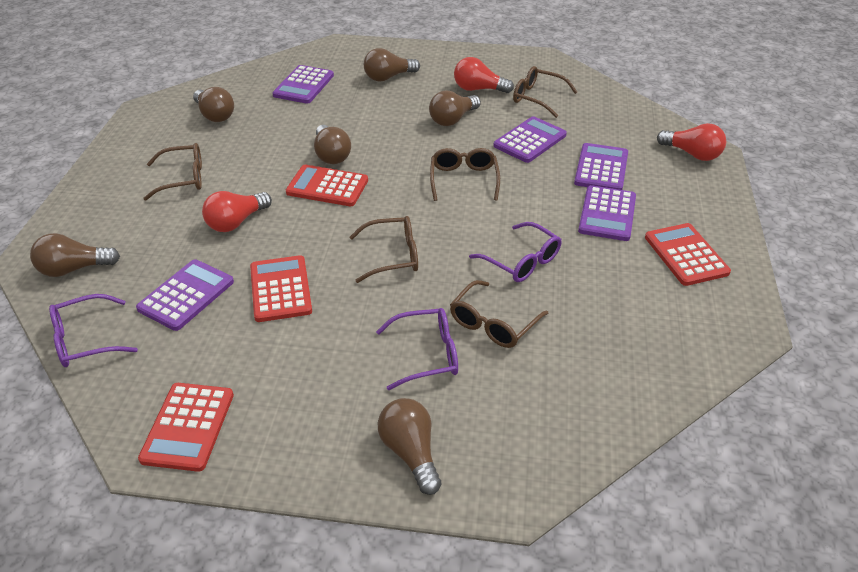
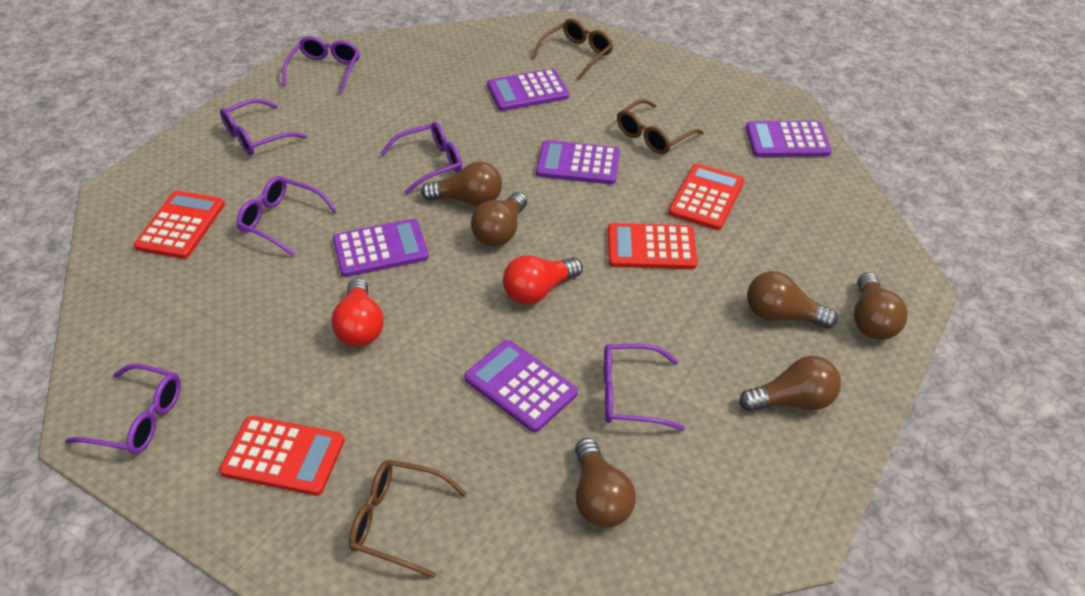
brown glasses: [143,143,202,200] [349,216,418,283] [430,148,500,201] [450,280,548,348] [513,66,577,118] = 5 -> [349,460,467,578] [532,19,613,80] [617,99,704,154] = 3
purple glasses: [49,294,138,367] [376,308,458,390] [469,222,562,282] = 3 -> [65,364,181,454] [220,99,307,155] [236,176,337,256] [282,36,360,94] [380,122,462,195] [604,344,685,431] = 6
red light bulb: [202,191,272,232] [454,57,514,93] [657,123,726,161] = 3 -> [332,278,384,346] [503,255,583,304] = 2

